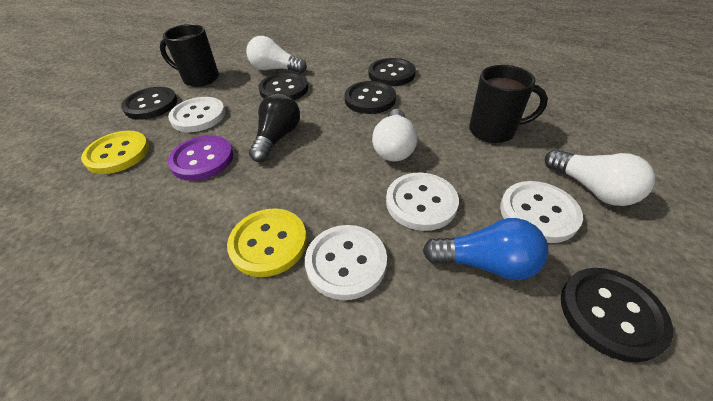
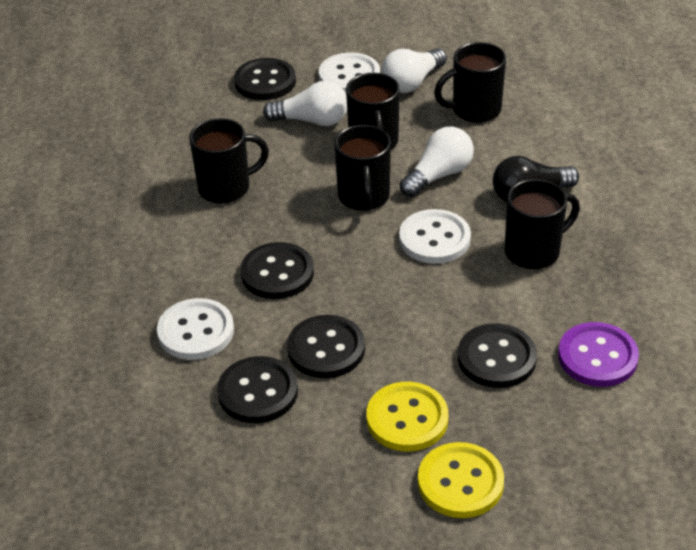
black mug: [160,24,219,87] [469,65,548,143] = 2 -> [189,118,269,203] [334,125,391,211] [346,73,400,150] [434,42,506,123] [505,179,580,269] = 5
blue light bulb: [423,218,549,280] = 1 -> none = 0
white button: [168,97,226,132] [305,225,387,300] [386,172,459,231] [500,181,583,243] = 4 -> [157,298,234,360] [319,53,380,93] [399,209,471,264] = 3

